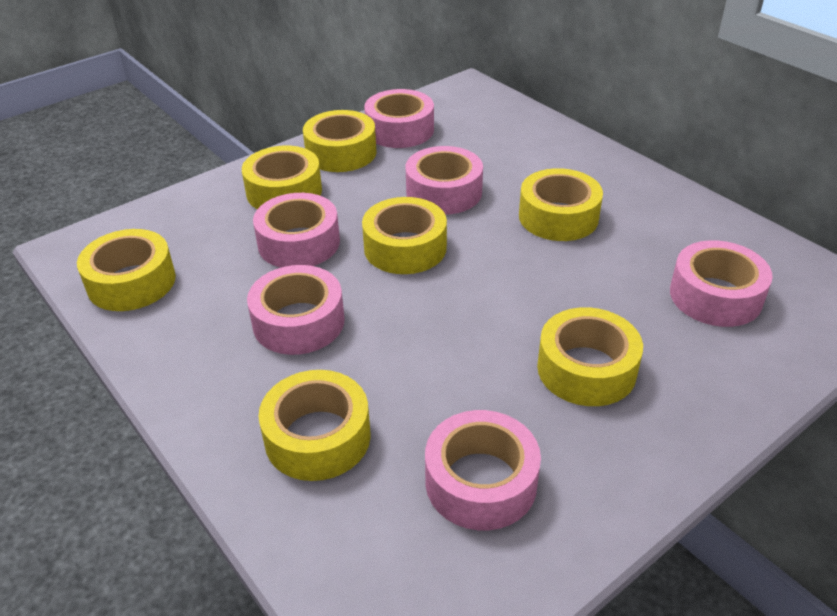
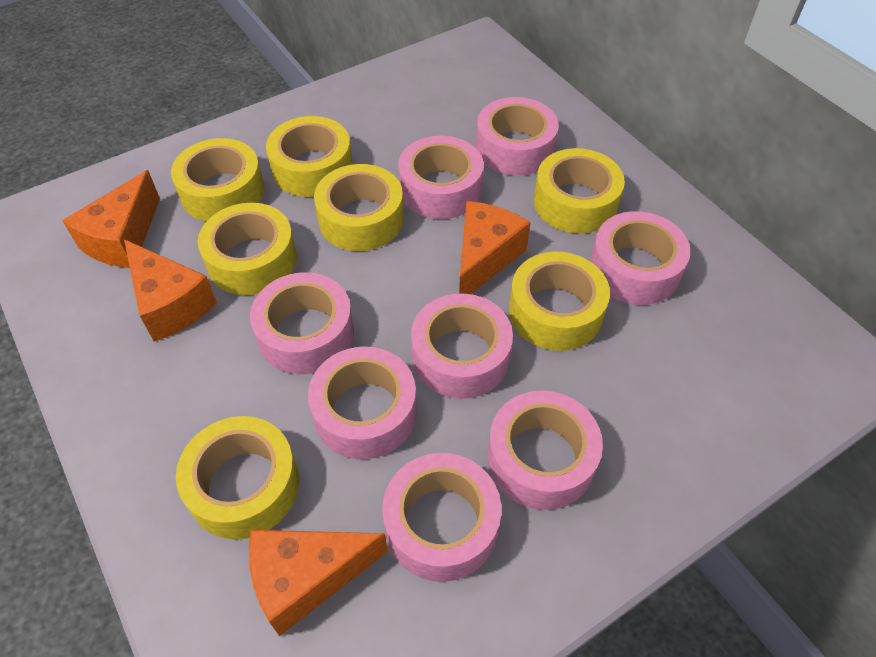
orange cheese: none = 0 -> [62,170,160,268] [124,239,217,342] [249,530,388,636] [459,201,531,294] = 4
pink tape: [247,265,345,355] [253,193,340,268] [364,89,434,148] [406,146,483,214] [425,410,541,530] [670,240,773,327] = 6 -> [250,272,354,375] [308,346,417,459] [382,453,501,582] [398,136,484,219] [411,293,513,399] [476,97,559,176] [488,390,603,510] [590,211,690,305] = 8

